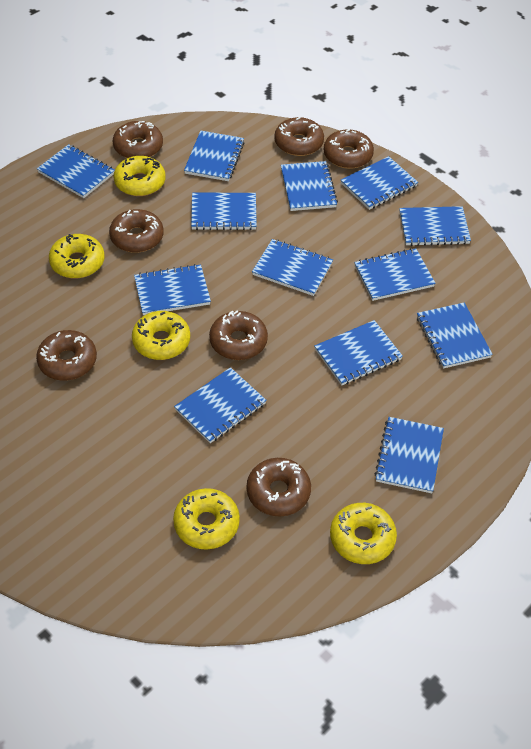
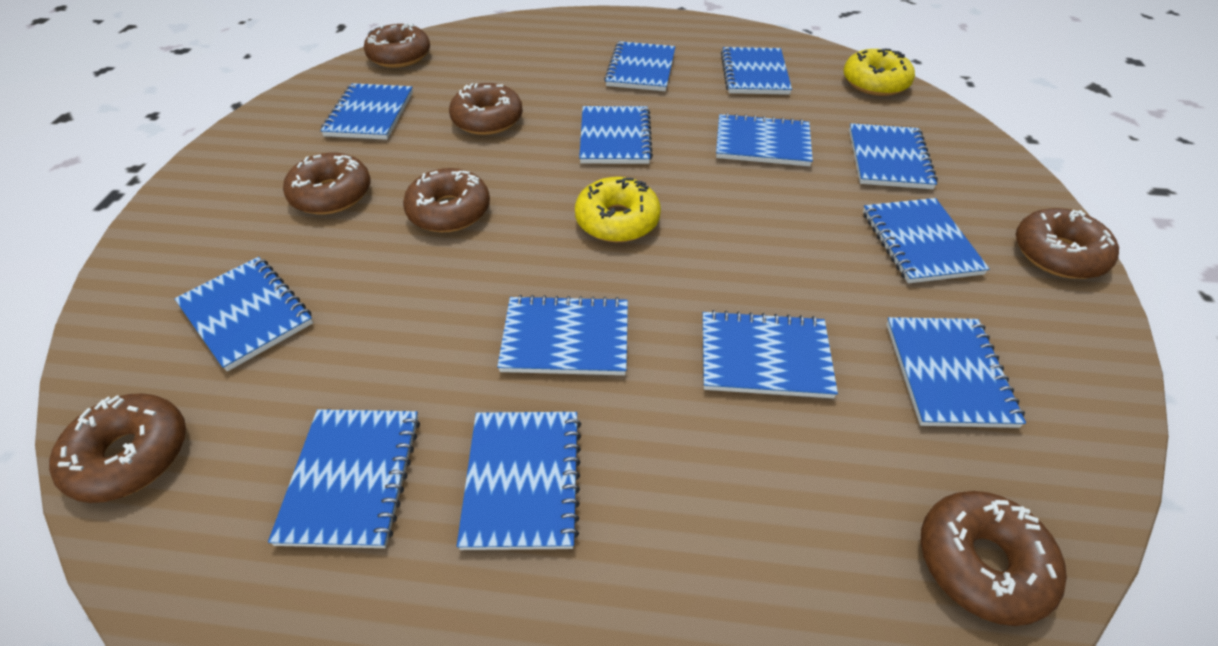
yellow donut: [49,234,105,278] [114,156,165,196] [132,311,190,360] [173,488,240,550] [330,503,397,564] = 5 -> [575,177,661,242] [844,49,915,96] = 2

